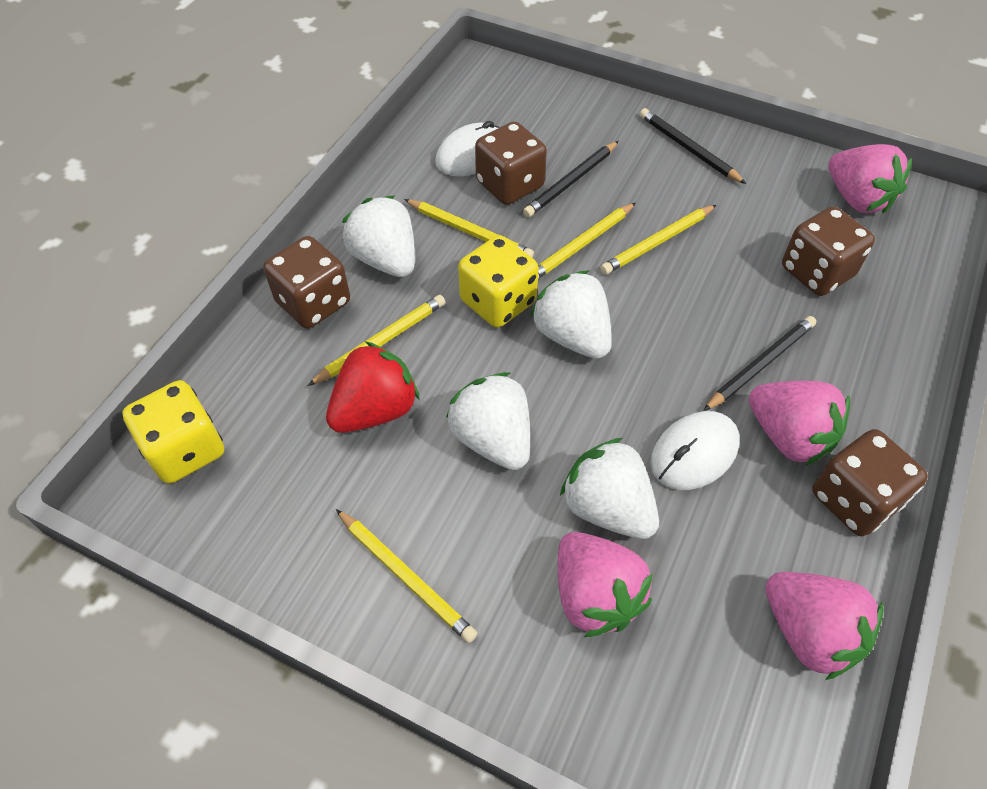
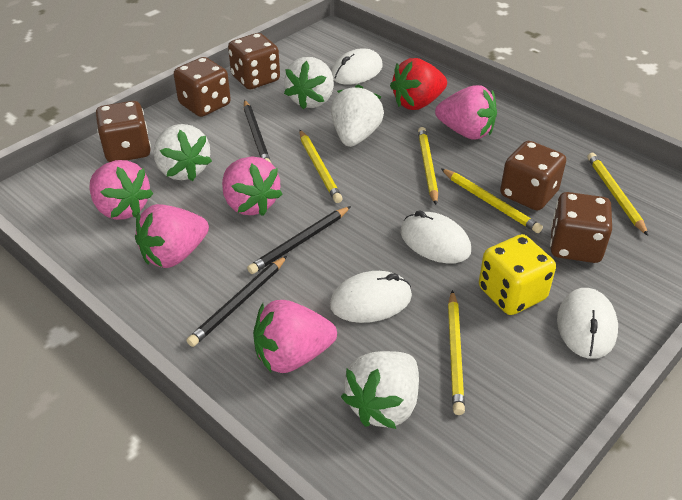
brown dice: [263,236,350,329] [475,121,547,205] [782,206,875,296] [812,429,928,536] = 4 -> [96,101,151,162] [173,57,231,117] [228,33,280,89] [500,141,566,211] [550,192,612,263] = 5
pink strawberry: [558,532,653,637] [749,381,850,466] [765,572,884,680] [828,144,912,213] = 4 -> [90,160,153,220] [135,204,209,268] [222,156,283,216] [253,300,337,373] [435,85,497,140] = 5
white mouse: [435,121,500,176] [650,411,740,490] = 2 -> [330,271,412,323] [332,48,383,85] [400,210,471,263] [557,288,618,359] = 4
yellow dice: [122,380,224,484] [458,235,539,328] = 2 -> [479,234,556,315] = 1

